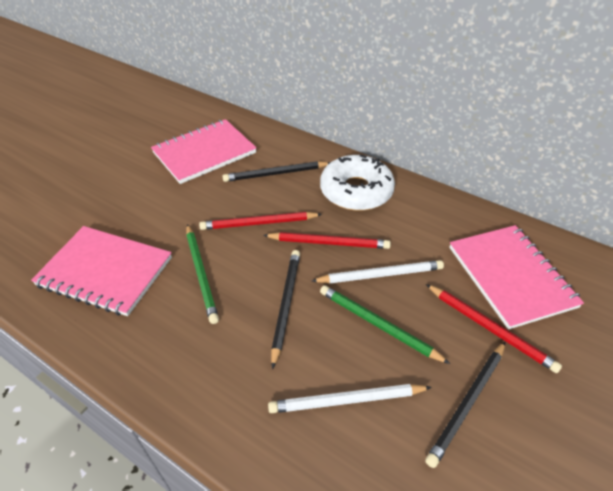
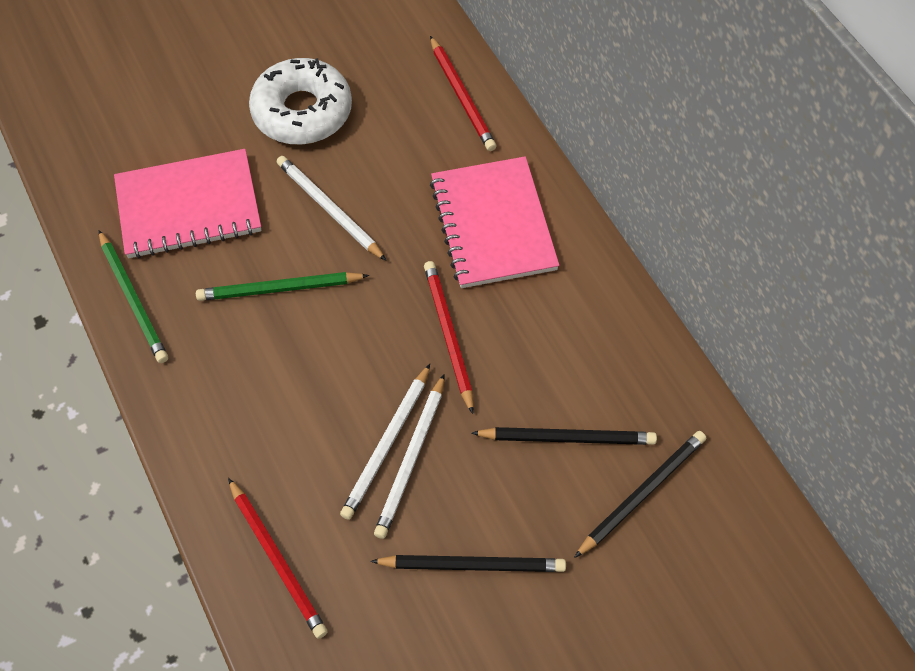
pink notebook: [31,226,172,316] [151,119,257,184] [449,225,584,329] = 3 -> [114,149,261,259] [430,156,559,288] = 2
white pencil: [268,384,432,413] [312,260,444,283] = 2 -> [277,156,387,261] [340,364,430,520] [374,374,445,539] = 3

